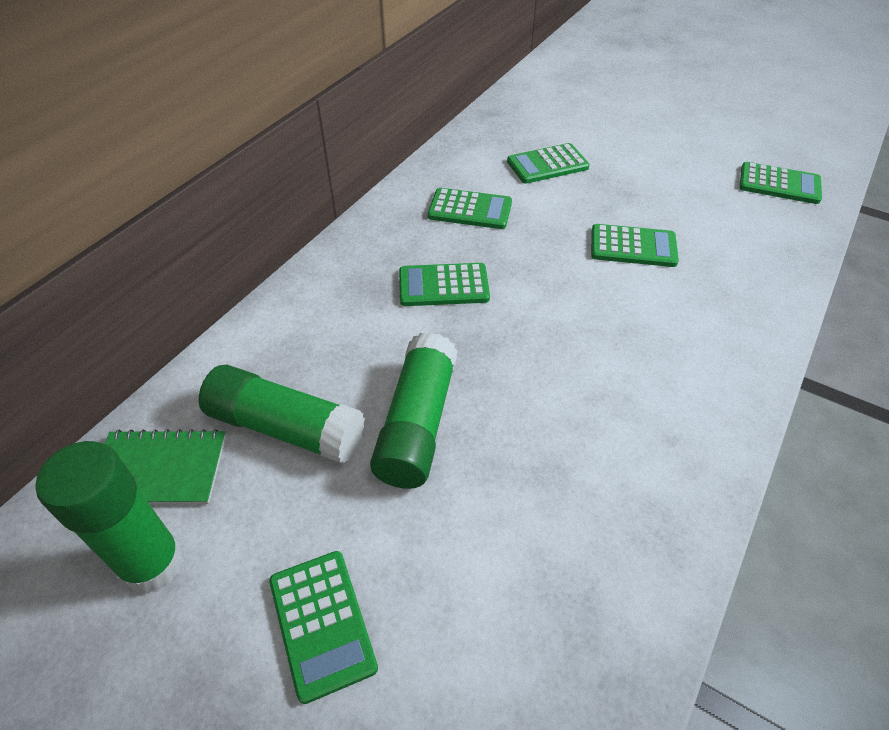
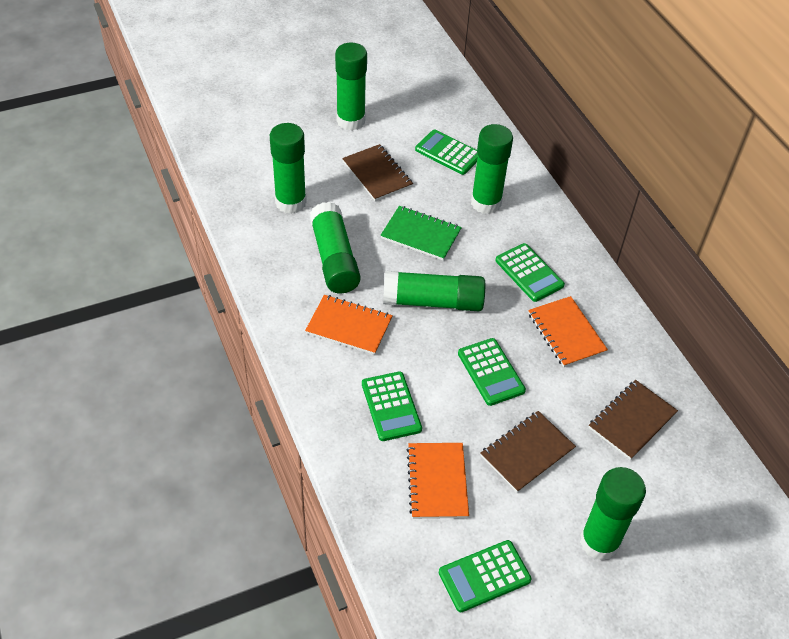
brown notebook: none = 0 -> [342,144,413,201] [480,411,576,493] [589,380,678,460] = 3
green calculator: [269,551,378,704] [399,263,490,306] [428,188,512,229] [507,143,590,183] [591,224,679,267] [739,162,822,204] = 6 -> [362,371,422,441] [415,129,478,175] [439,540,532,612] [458,338,526,406] [495,243,565,302] = 5
green glue stick: [36,441,184,594] [199,365,365,464] [370,332,458,489] = 3 -> [270,123,307,214] [310,202,361,293] [335,43,367,131] [383,271,485,311] [471,124,513,214] [580,467,646,561] = 6
orange notebook: none = 0 -> [305,295,393,355] [407,443,469,519] [528,296,608,367] = 3

